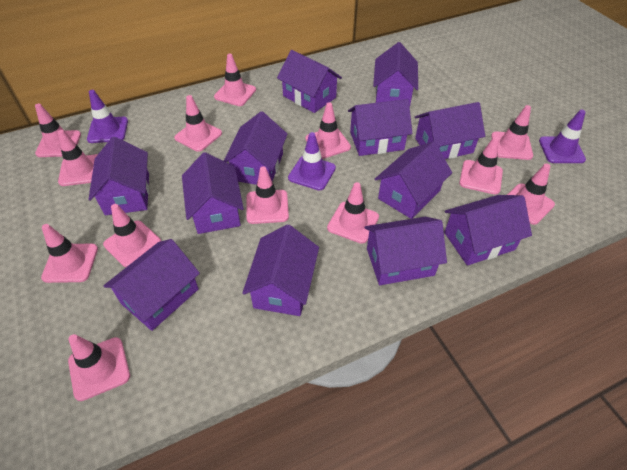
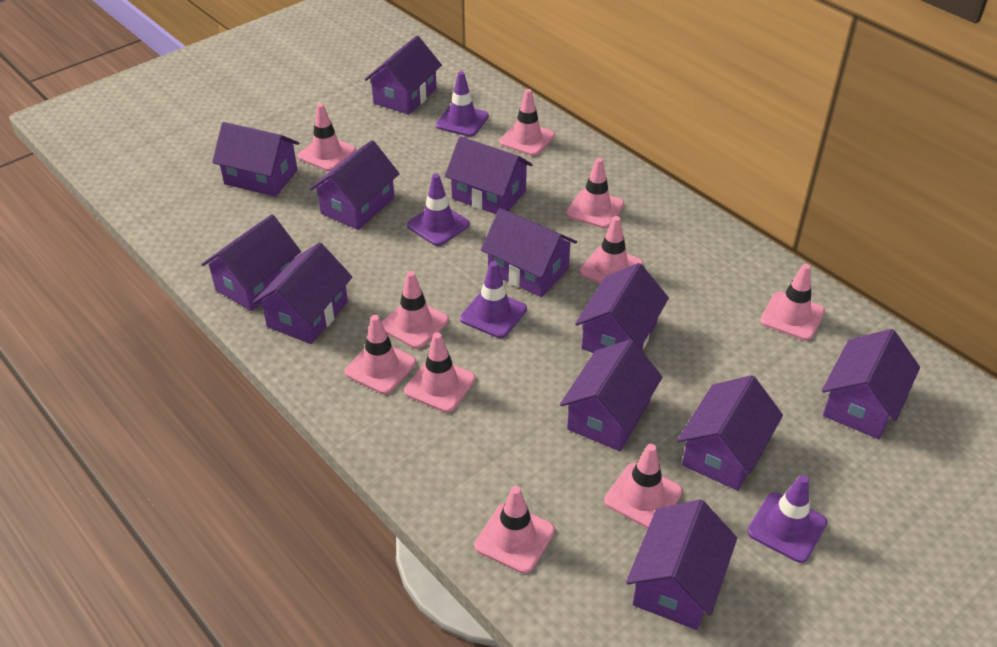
pink traffic cone: [35,103,81,157] [41,224,98,283] [58,130,98,186] [68,334,130,401] [103,204,161,267] [174,95,222,152] [214,54,256,106] [246,166,289,224] [305,102,351,159] [327,182,379,244] [459,137,503,195] [491,105,533,160] [507,163,555,225] = 13 -> [298,103,356,171] [345,315,416,395] [382,271,449,349] [404,332,476,413] [475,486,555,574] [499,89,555,156] [566,158,624,229] [580,216,643,284] [604,444,683,529] [760,264,825,341] = 10
purple traffic cone: [87,90,128,143] [288,132,336,191] [539,109,586,163] = 3 -> [407,173,470,246] [436,71,489,137] [460,261,527,338] [747,475,827,563] = 4

